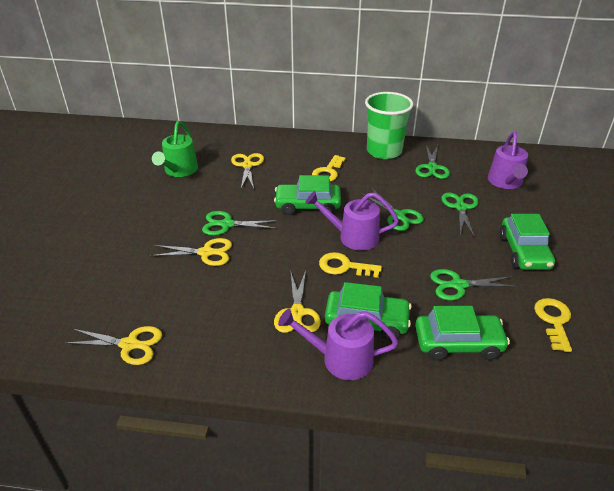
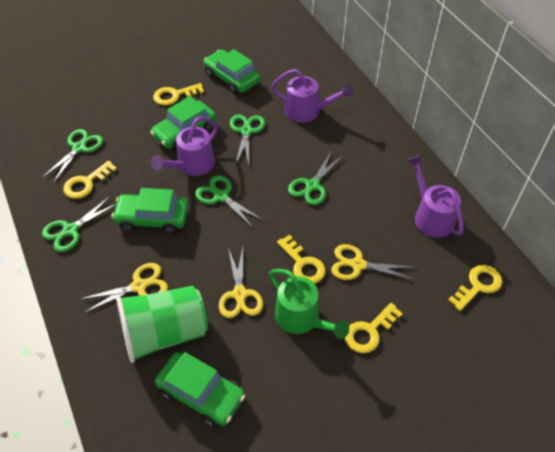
yellow key: [312,155,345,182] [319,252,382,278] [534,298,572,352] = 3 -> [63,161,117,199] [153,83,204,106] [277,235,325,284] [345,303,403,353] [448,265,502,311] = 5
yellow scissors: [65,326,162,365] [150,238,232,266] [231,153,264,189] [274,270,321,333] = 4 -> [81,263,168,313] [219,247,263,318] [331,244,415,280] = 3

